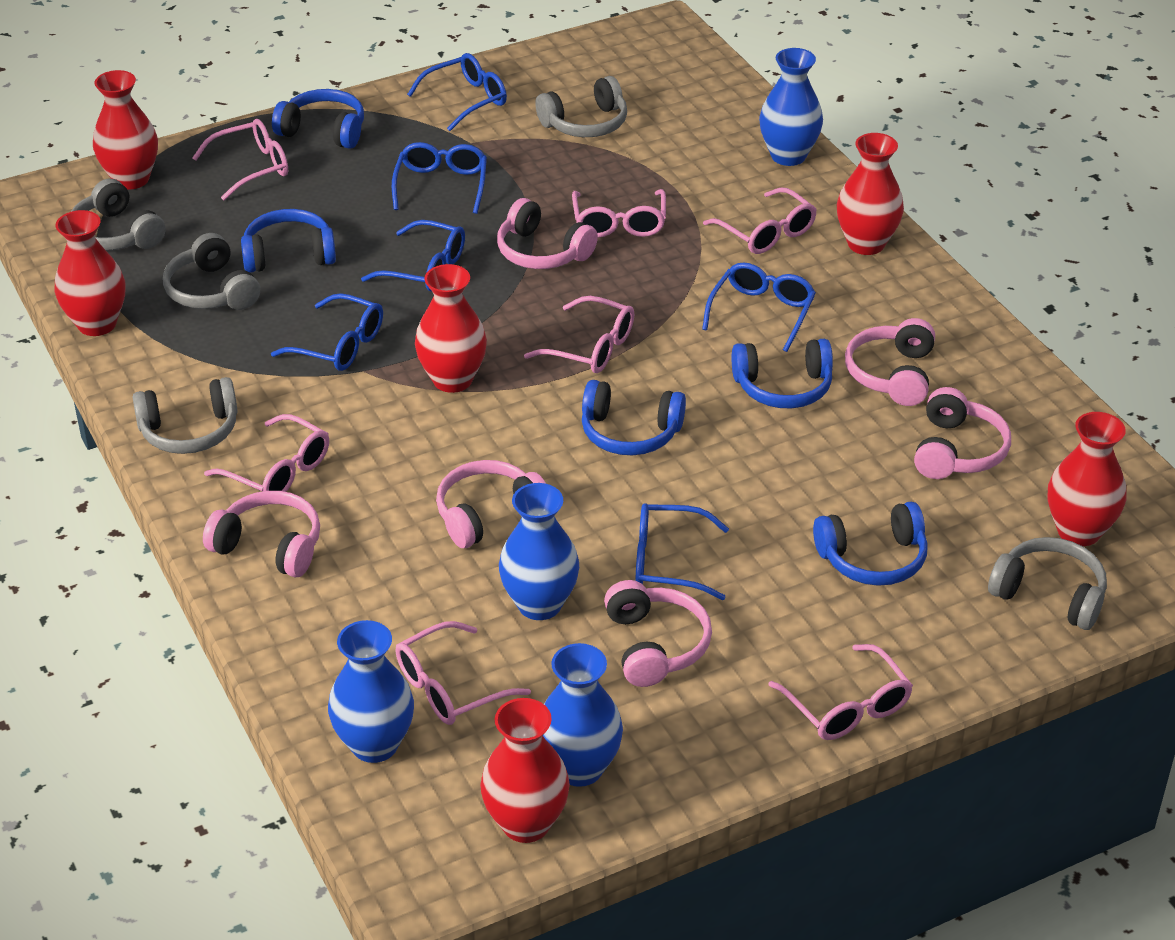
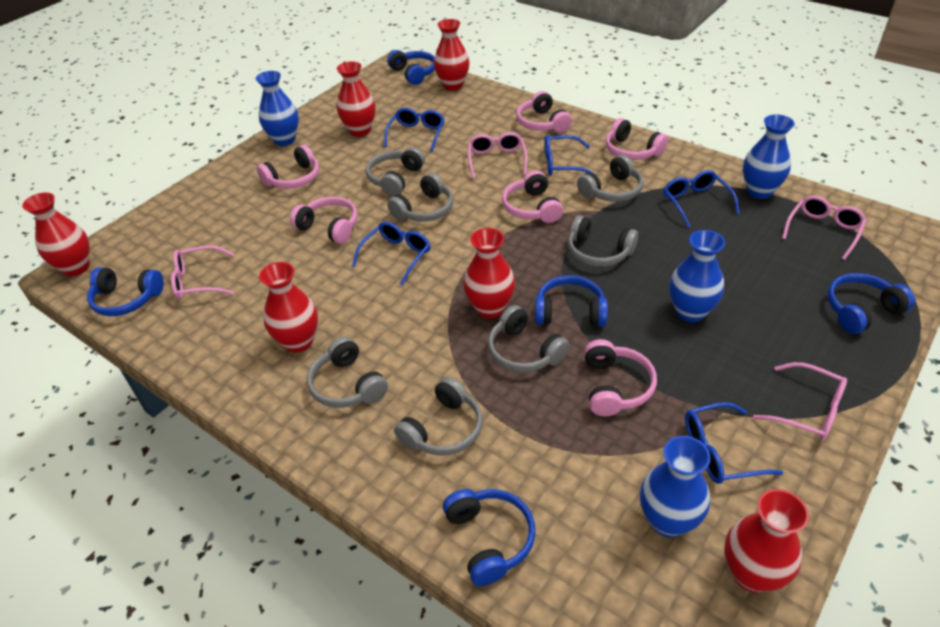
blue glasses: [271,293,383,371] [361,220,465,292] [392,142,487,214] [407,53,507,131] [635,503,729,600] [702,262,816,352] = 6 -> [352,221,431,285] [384,108,445,152] [545,135,597,176] [664,170,740,228] [685,402,783,484] = 5
grey headphones: [71,179,166,250] [132,377,237,454] [163,233,260,310] [535,76,627,137] [988,537,1107,630] = 5 -> [307,336,388,408] [366,147,425,196] [387,173,453,222] [394,377,483,456] [488,305,570,372] [568,215,638,267] [577,155,643,202] = 7
pink glasses: [192,119,288,200] [204,414,329,492] [395,621,531,725] [524,296,634,373] [572,189,666,237] [703,187,817,254] [768,644,913,740] = 7 -> [171,245,234,299] [468,132,528,179] [753,362,847,441] [782,195,867,260] = 4

